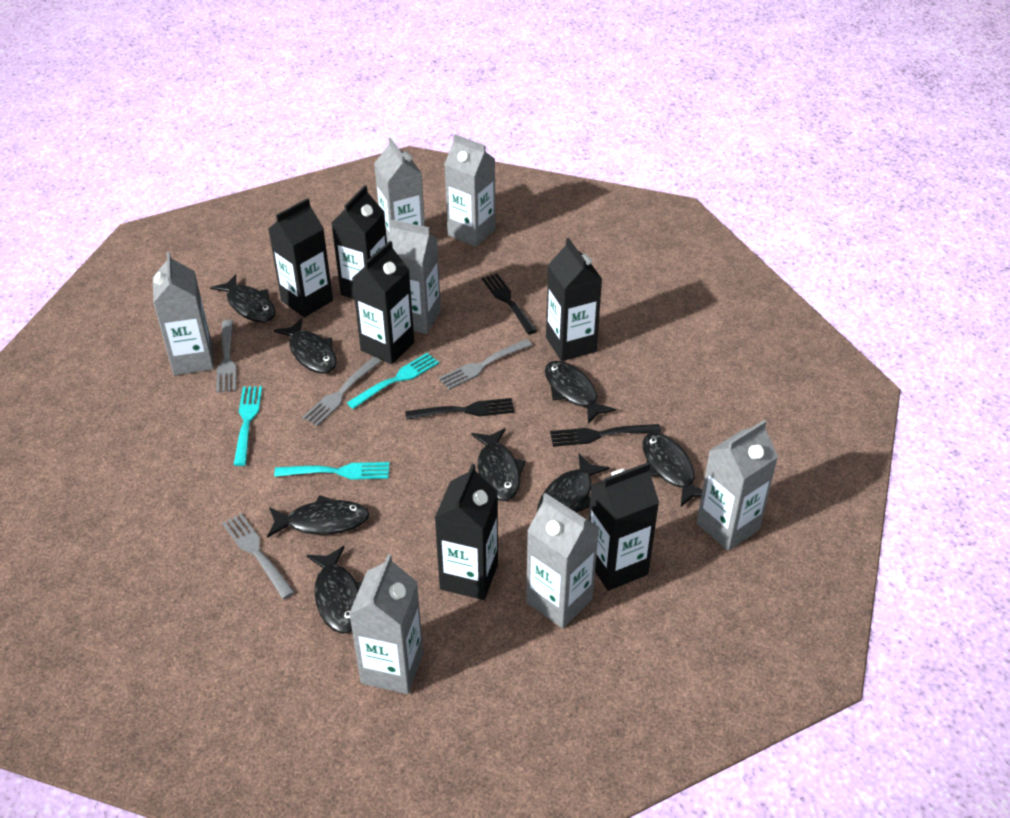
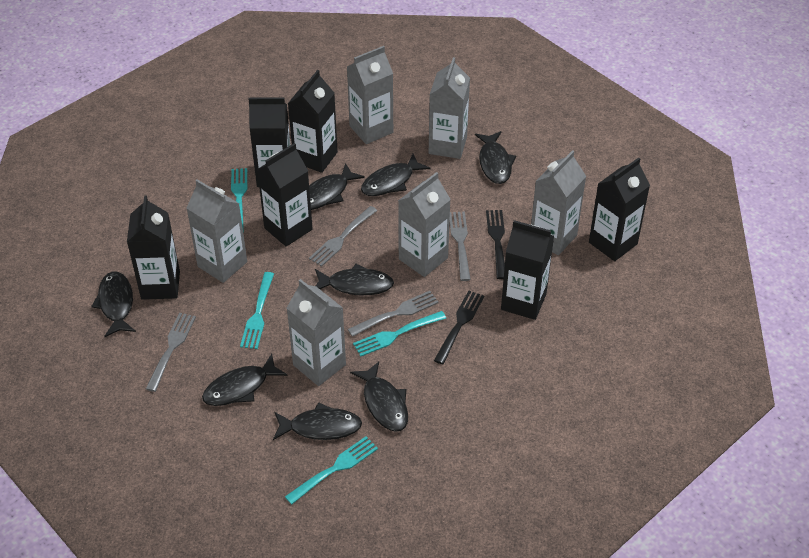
black fork: [405,398,514,420] [482,274,537,335] [550,424,661,447] = 3 -> [434,291,484,364] [486,210,505,279] = 2
grey carton: [153,252,214,375] [349,554,423,694] [374,138,425,243] [388,220,441,334] [444,134,495,247] [526,493,600,628] [696,420,778,551] = 7 -> [187,179,247,283] [287,279,346,386] [347,46,393,144] [398,172,451,277] [429,57,470,159] [531,150,586,255] = 6
turquoise fork: [234,386,262,466] [274,462,389,480] [347,353,439,409] = 3 -> [231,168,247,232] [240,272,274,349] [285,436,378,505] [353,311,446,356] = 4

